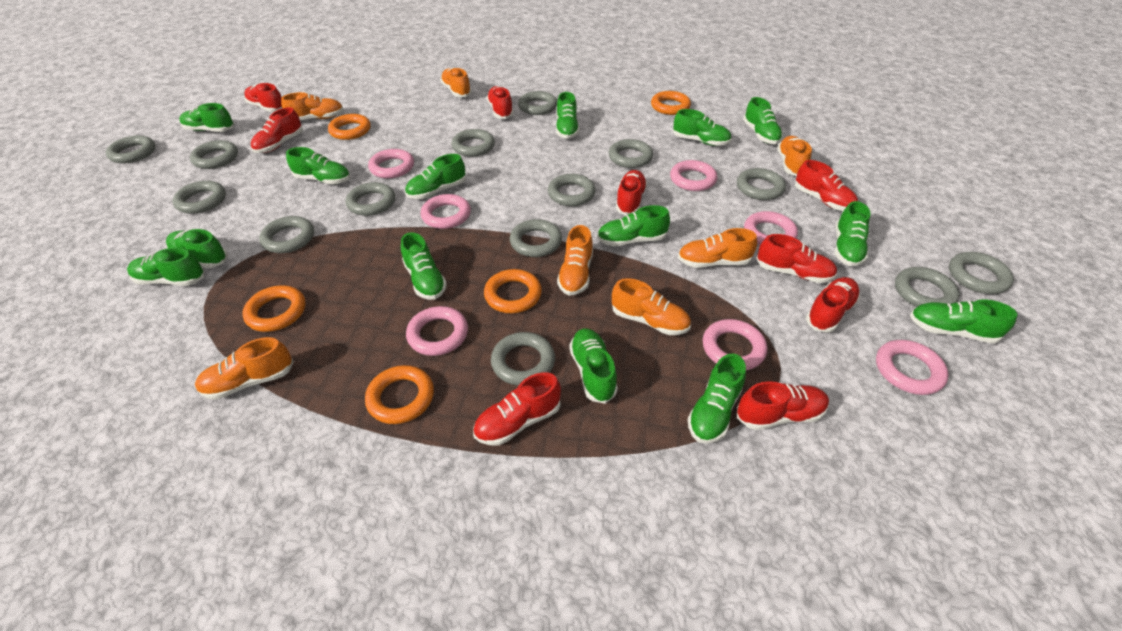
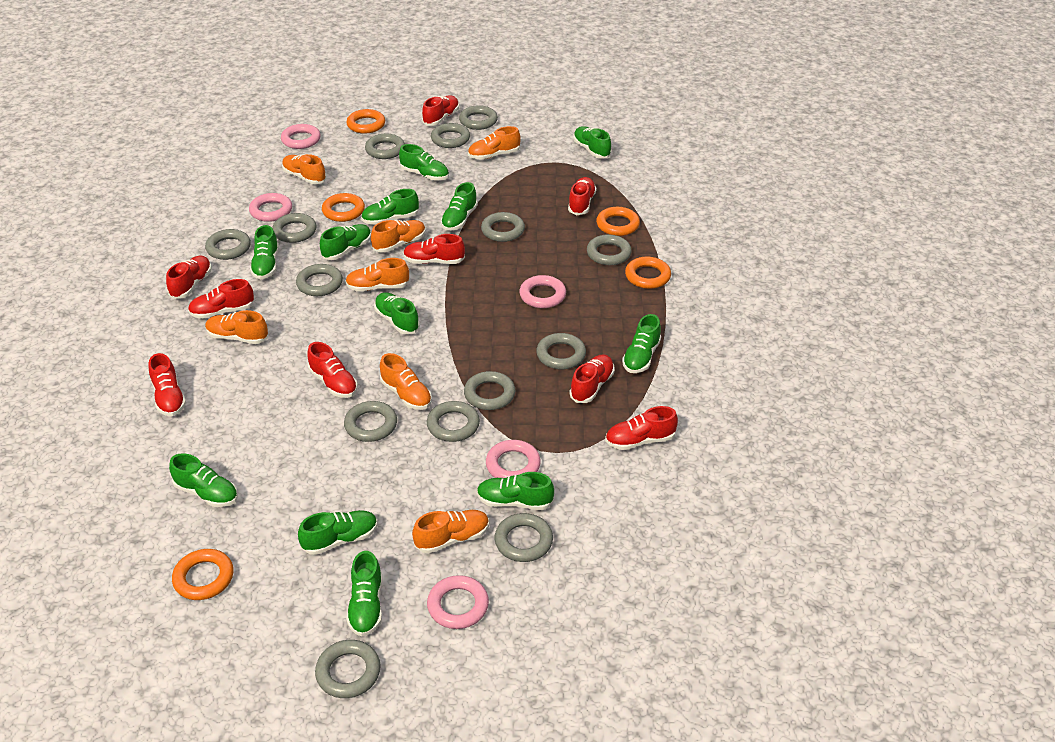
green shoe: [127,248,205,286] [166,229,228,268] [179,103,234,132] [286,147,350,184] [401,232,447,300] [405,154,466,199] [556,92,579,139] [569,329,618,404] [597,205,670,247] [673,109,731,146] [688,353,746,444] [743,97,783,144] [834,201,870,266] [910,299,1017,343] = 14 -> [169,453,238,507] [250,225,279,279] [298,510,378,555] [320,224,371,260] [347,551,382,636] [361,189,419,225] [374,292,420,335] [399,144,449,180] [441,182,478,231] [477,472,554,510] [573,126,611,159] [622,314,661,373] = 12
pink ring: [368,149,414,179] [406,306,468,356] [421,194,471,229] [670,160,717,191] [703,319,767,370] [744,211,798,245] [876,340,949,395] = 7 -> [249,193,292,222] [281,124,321,149] [427,575,489,629] [486,440,541,478] [519,275,566,308] = 5

